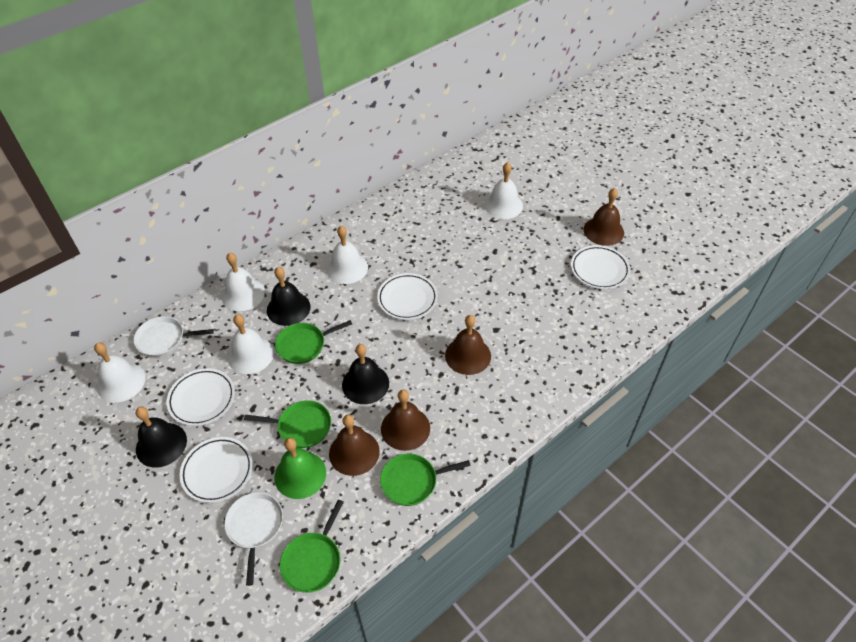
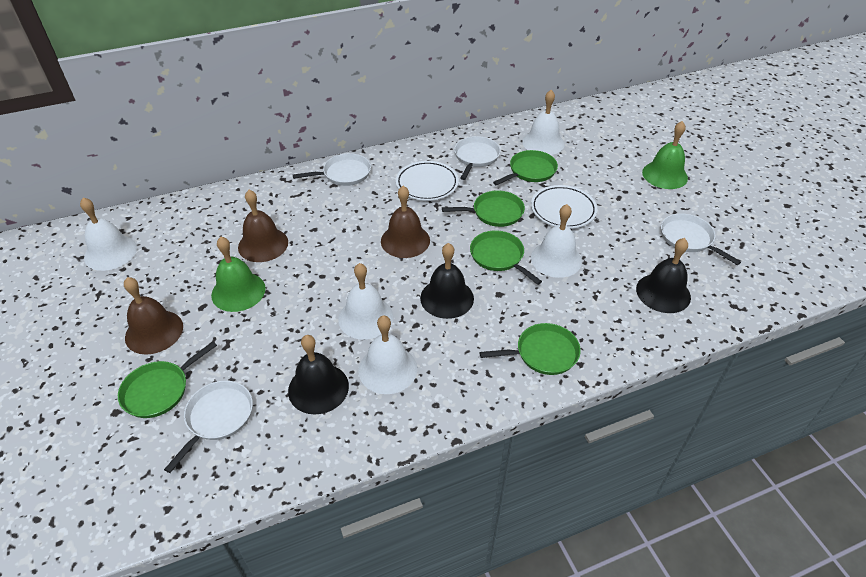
brown bell: [329,415,380,476] [381,390,430,451] [445,315,491,375] [584,188,624,246] = 4 -> [124,277,183,355] [238,190,288,262] [381,186,430,258] = 3
green bell: [274,438,326,499] = 1 -> [211,237,266,312] [642,121,688,189] = 2
green pan: [244,400,331,448] [275,320,352,364] [280,500,344,593] [380,454,471,506] = 4 -> [118,341,217,418] [442,190,525,227] [470,230,542,285] [480,323,581,375] [493,150,558,186] = 5
white pan: [133,316,214,357] [224,492,283,586] = 2 -> [164,381,253,473] [293,153,371,186] [454,136,501,180] [661,214,741,265] = 4
white plate: [167,368,235,426] [180,437,253,503] [377,273,438,320] [571,245,630,289] = 4 -> [396,161,459,201] [531,185,597,229] = 2

